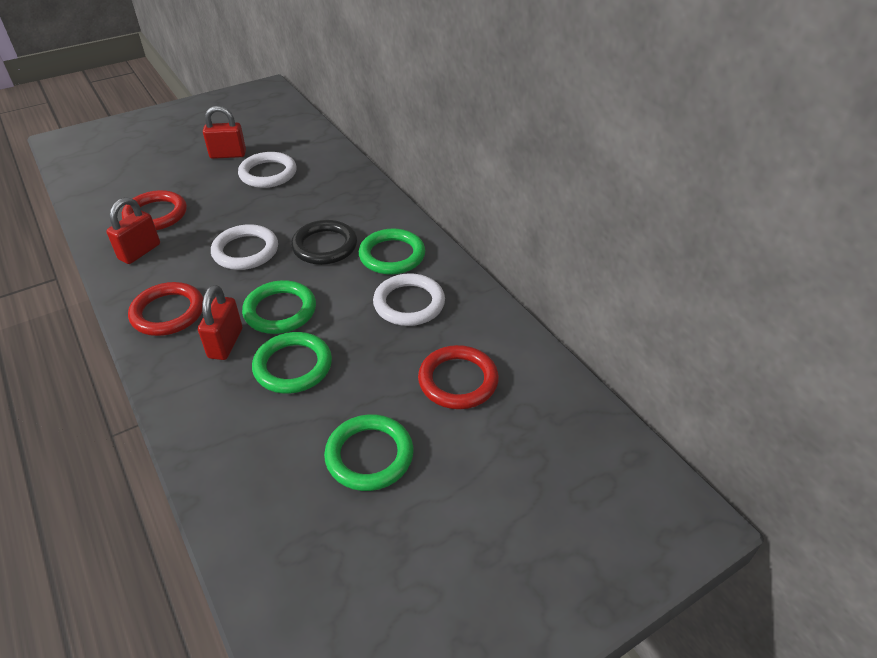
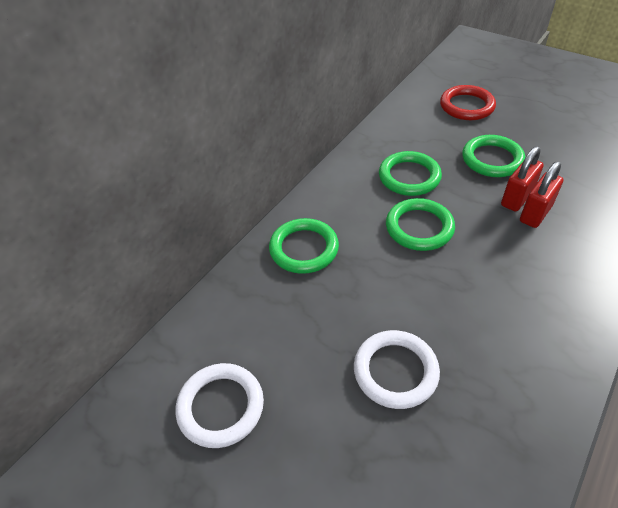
black ring: [291,220,357,265] = 1 -> none = 0
red padlock: [106,197,160,264] [198,285,243,360] [203,106,246,159] = 3 -> [501,146,544,212] [520,162,563,228] = 2
red ring: [122,190,187,230] [128,282,203,336] [418,345,499,409] = 3 -> [440,85,496,120] = 1
white ring: [211,224,278,270] [238,152,296,188] [373,273,445,326] = 3 -> [176,363,264,448] [354,330,440,409] = 2

